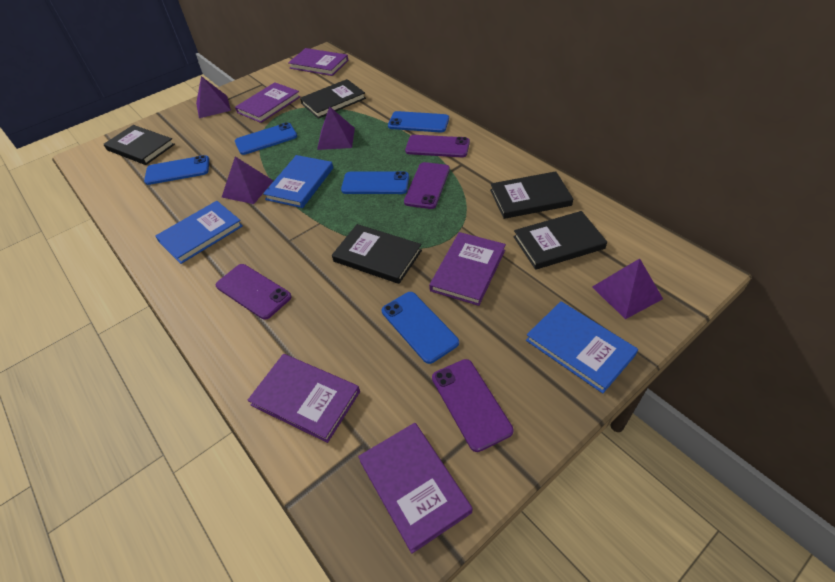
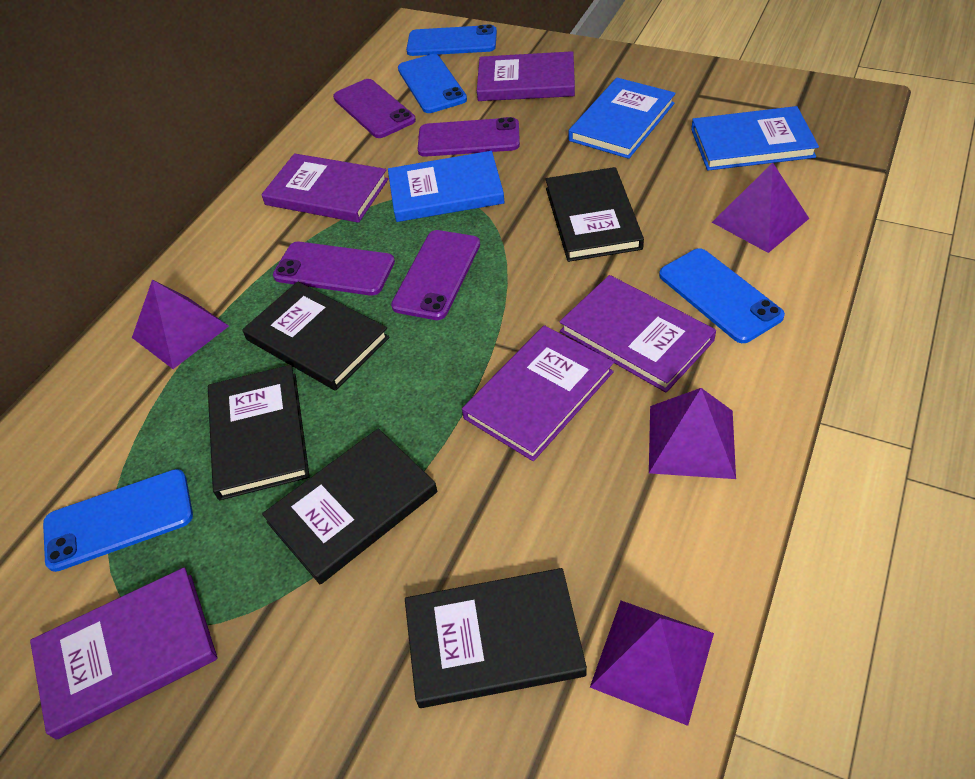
blue phone: [144,155,209,185] [235,122,297,155] [341,171,409,194] [382,292,459,364] [388,111,449,133] = 5 -> [43,469,193,572] [398,54,467,113] [406,24,497,56] [659,248,785,343] = 4

